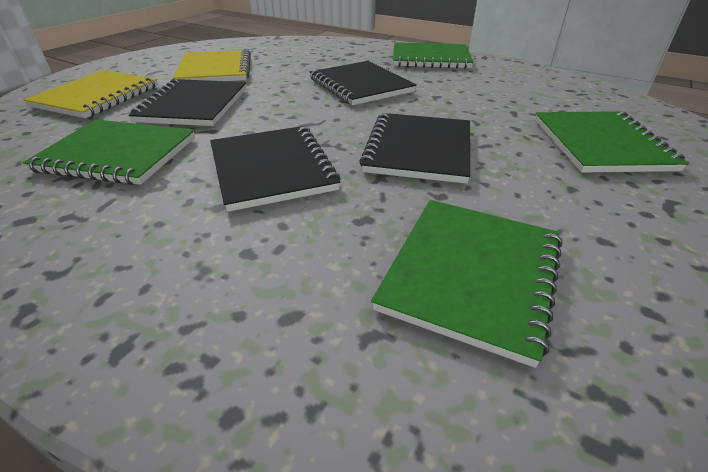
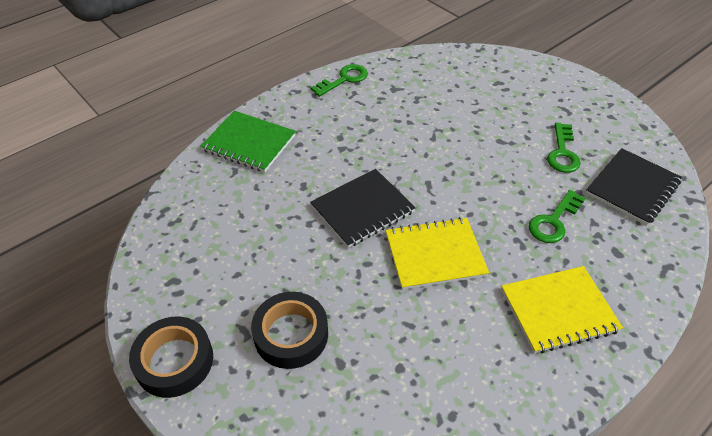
black notebook: [129,79,246,126] [210,126,341,212] [310,61,416,105] [359,113,470,184] = 4 -> [310,169,416,248] [586,148,682,225] = 2
black tape: none = 0 -> [129,317,213,398] [251,292,328,369] = 2
green key: none = 0 -> [310,64,368,97] [529,190,586,243] [547,123,581,173] = 3
green notebook: [23,120,195,185] [371,200,562,368] [393,42,473,69] [535,111,689,173] = 4 -> [200,111,296,172] = 1

